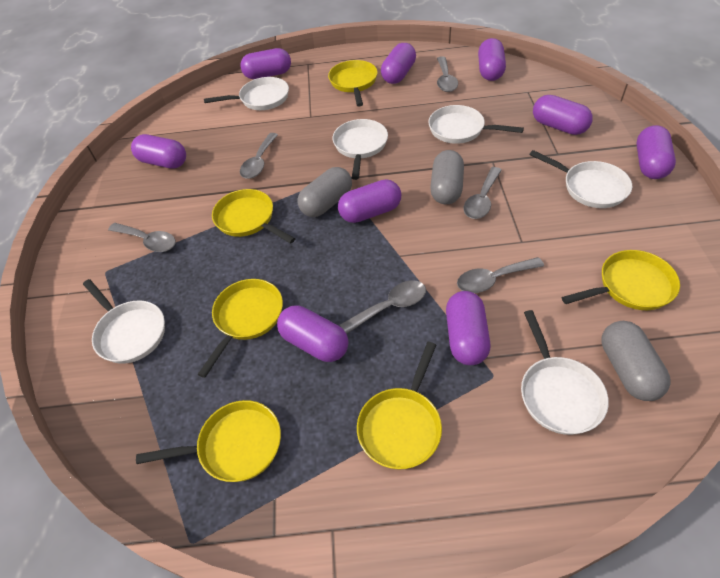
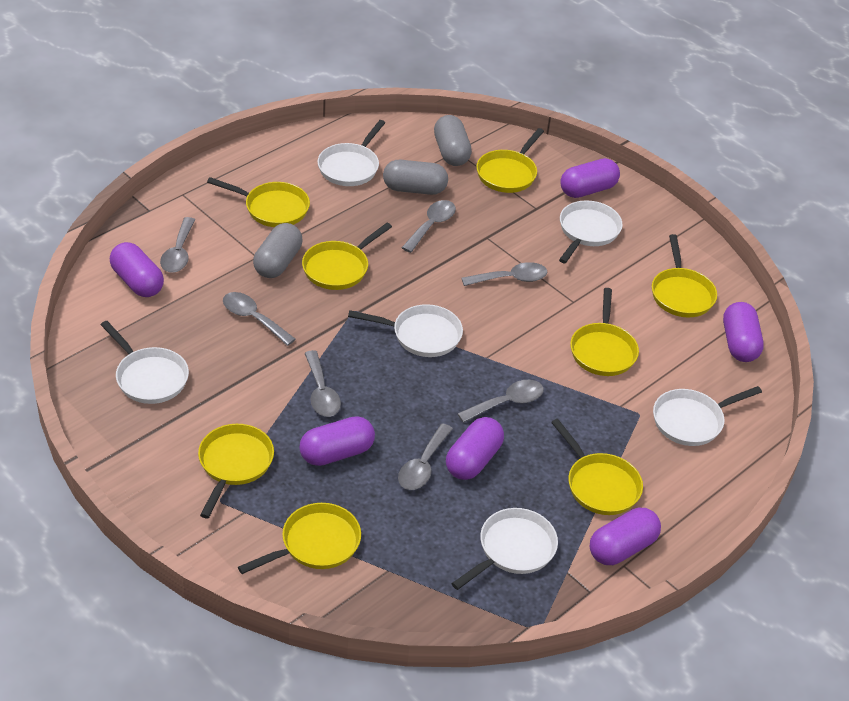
grey spoon: [108,223,176,252] [240,133,278,179] [340,280,426,334] [437,56,458,92] [457,257,544,293] [464,167,502,219] = 6 -> [160,217,195,273] [223,292,296,346] [304,350,341,417] [398,423,453,490] [402,200,456,253] [458,380,544,423] [462,262,547,286] = 7
purple capsule: [131,134,186,169] [240,48,291,79] [277,305,348,362] [338,179,401,223] [381,43,416,84] [446,291,490,365] [478,38,506,81] [533,95,593,135] [636,125,676,179] = 9 -> [110,242,164,297] [299,416,375,466] [446,417,504,480] [560,158,620,198] [590,508,661,565] [723,302,764,362] = 6
yellow pan: [136,400,281,482] [197,279,283,378] [212,189,295,244] [328,60,378,106] [357,342,442,470] [562,250,680,310] = 6 -> [198,424,274,518] [207,177,310,227] [238,503,361,574] [302,223,392,290] [476,128,544,193] [551,419,643,515] [570,288,639,376] [652,234,717,317] = 8

